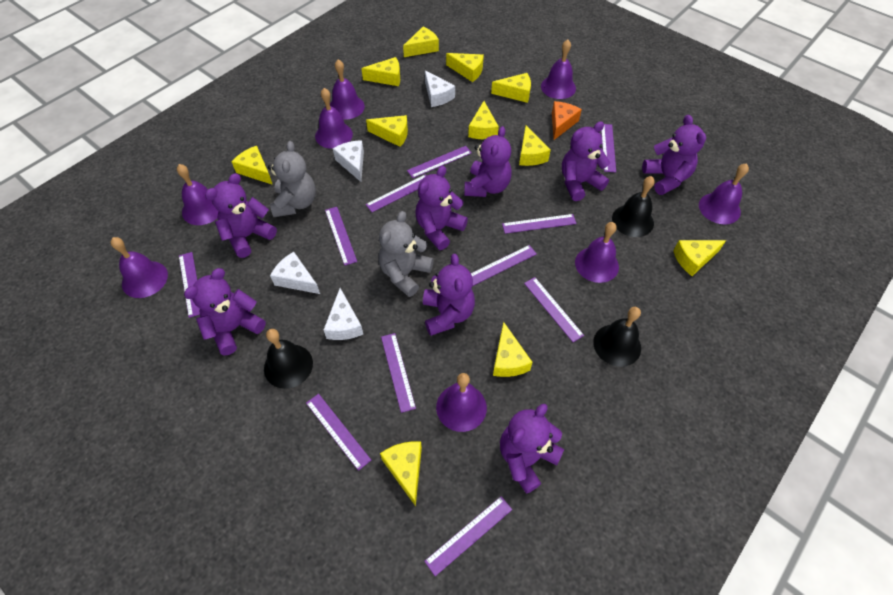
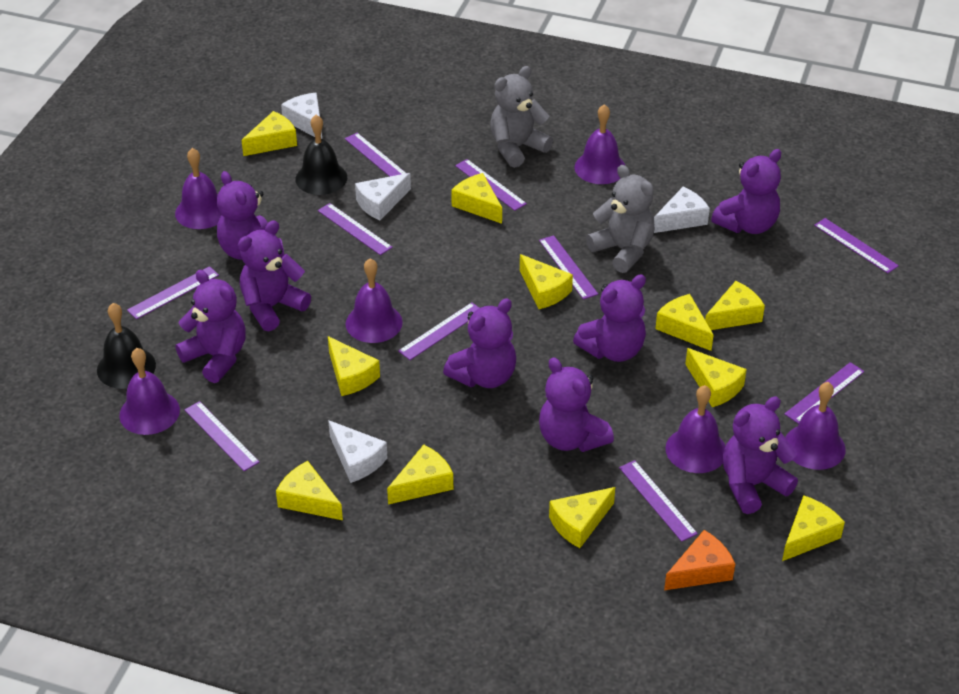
black bell: [264,329,313,389] [593,307,641,367] [612,176,655,237] = 3 -> [97,303,156,389] [295,115,347,195] = 2
purple bell: [110,237,168,298] [177,164,218,225] [315,88,353,149] [330,59,365,120] [436,373,487,432] [541,39,576,99] [575,222,619,283] [699,163,749,224] = 8 -> [119,348,180,435] [175,148,222,229] [346,258,403,343] [574,104,625,184] [665,385,725,473] [785,382,846,470] = 6
purple ruler: [179,252,200,318] [306,394,371,471] [325,207,357,266] [366,174,427,212] [381,333,416,413] [407,146,472,178] [424,496,512,576] [471,245,537,286] [502,214,577,234] [524,277,584,342] [601,124,616,172] = 11 -> [127,266,219,319] [184,401,259,471] [318,203,393,255] [345,133,406,177] [398,302,479,360] [455,159,527,211] [539,235,598,299] [619,460,698,542] [784,362,864,424] [814,218,899,273] = 10

